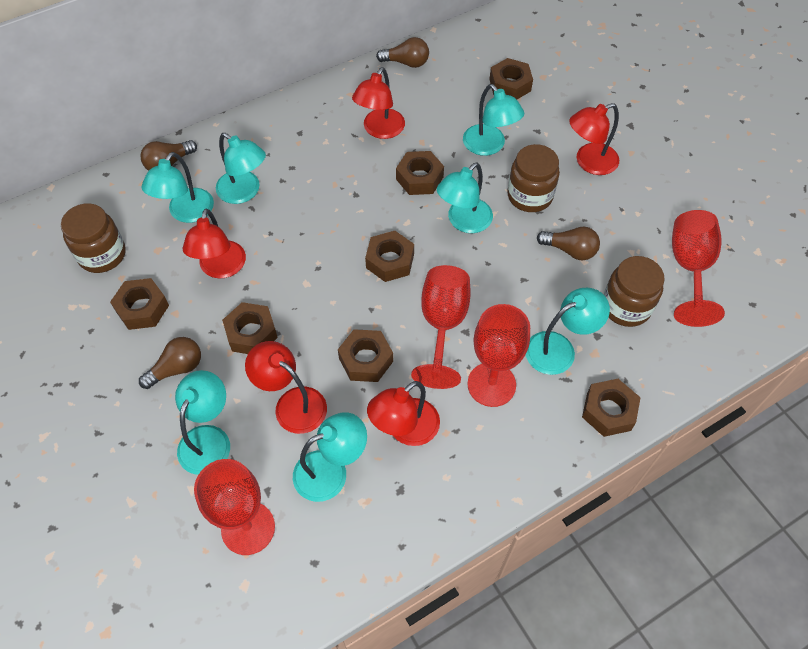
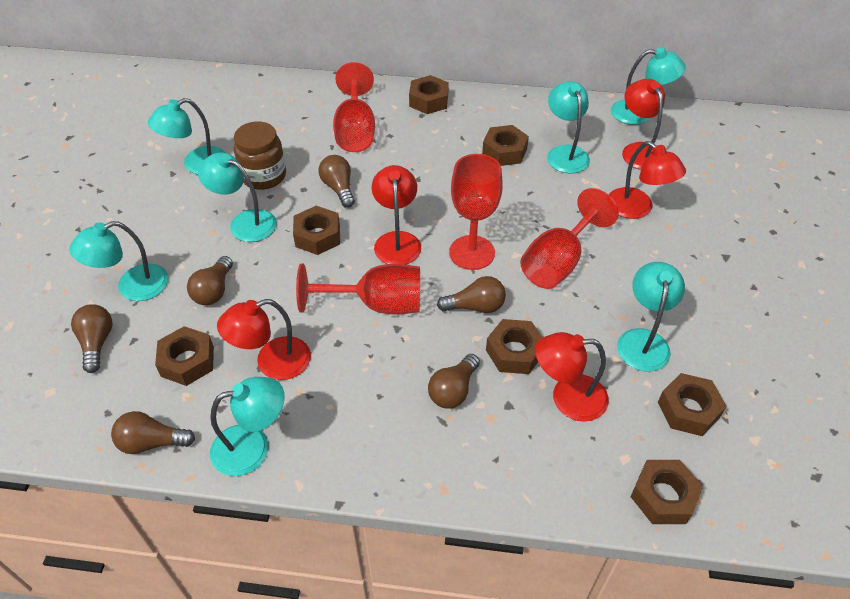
brown jar: [61,203,126,273] [507,144,560,212] [604,256,665,327] = 3 -> [234,121,286,190] = 1
brown light bulb: [139,337,201,389] [141,140,197,171] [376,37,429,68] [537,226,600,260] = 4 -> [71,304,112,373] [111,411,195,454] [187,256,233,305] [319,155,355,208] [428,354,480,408] [437,276,506,313] = 6

